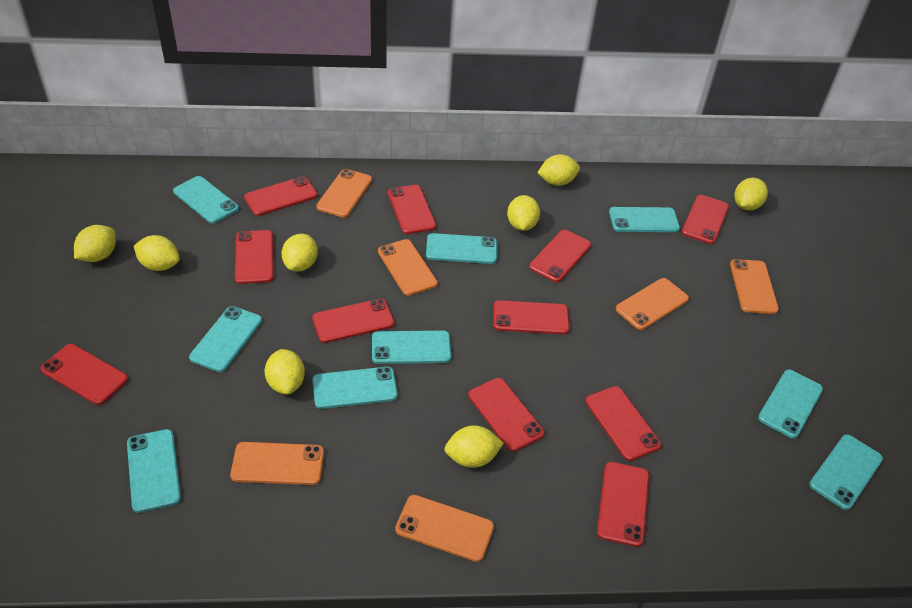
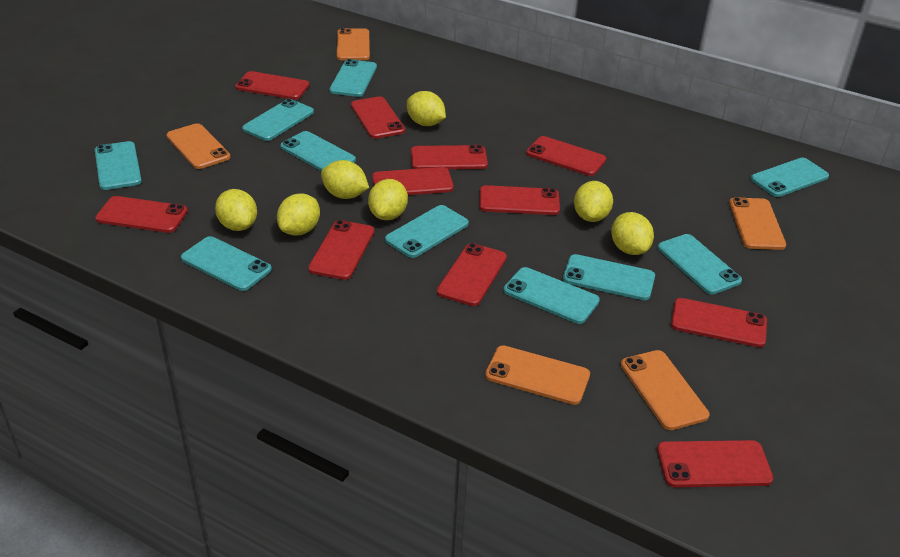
orange phone: [230,442,324,485] [316,169,372,218] [378,239,438,296] [395,495,494,562] [616,278,689,330] [730,259,779,314] = 6 -> [166,123,231,169] [337,28,370,60] [485,345,590,405] [621,350,710,430] [729,197,786,250] = 5
turquoise phone: [127,429,181,513] [173,176,239,224] [189,306,262,372] [312,367,398,409] [372,331,451,364] [426,233,497,264] [609,207,680,232] [758,369,823,439] [809,434,883,510] = 9 -> [95,141,142,190] [181,236,272,291] [242,99,314,141] [280,131,356,171] [329,59,377,97] [385,205,469,258] [504,267,600,324] [563,254,655,300] [658,234,742,294] [751,158,829,197] = 10
yellow lemon: [74,225,116,262] [134,235,180,271] [265,349,305,395] [281,234,318,272] [444,425,504,468] [507,195,540,231] [537,154,580,186] [734,178,768,211] = 8 -> [215,189,257,231] [277,193,320,236] [321,160,369,199] [368,179,408,220] [407,91,446,126] [574,181,613,222] [611,212,654,255] = 7

